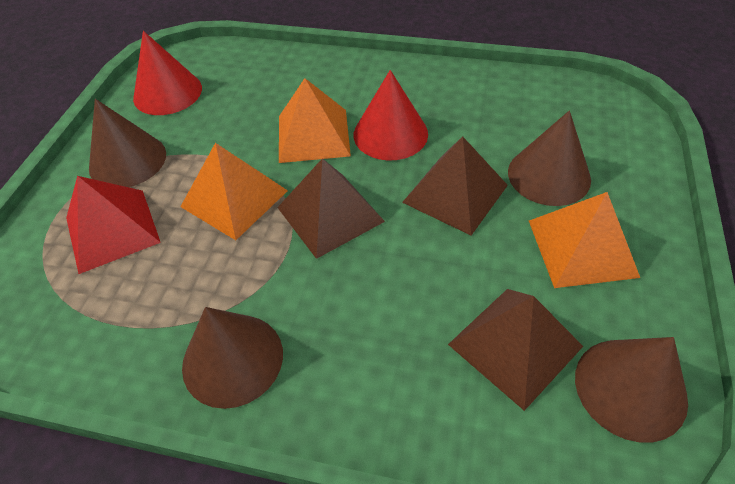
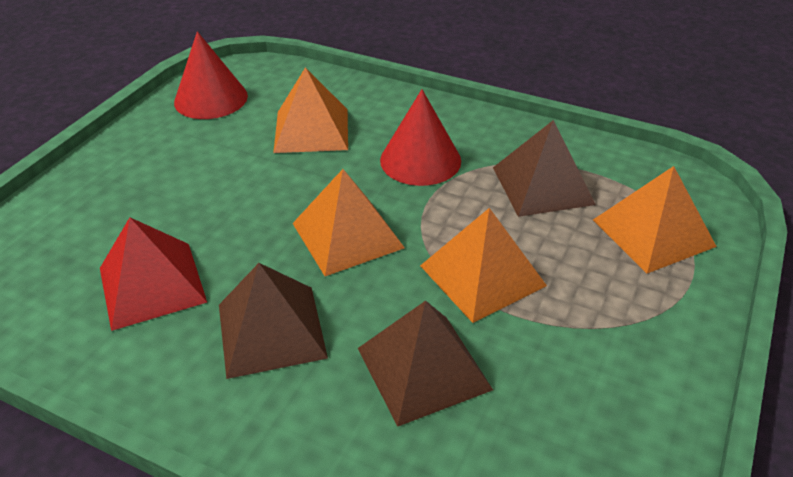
brown cone: [89,99,166,187] [182,307,283,409] [508,111,591,206] [575,337,688,443] = 4 -> none = 0
orange pyramid: [180,143,288,240] [279,78,351,163] [529,192,640,288] = 3 -> [273,67,348,153] [292,169,405,276] [420,208,547,323] [593,166,717,273] = 4

